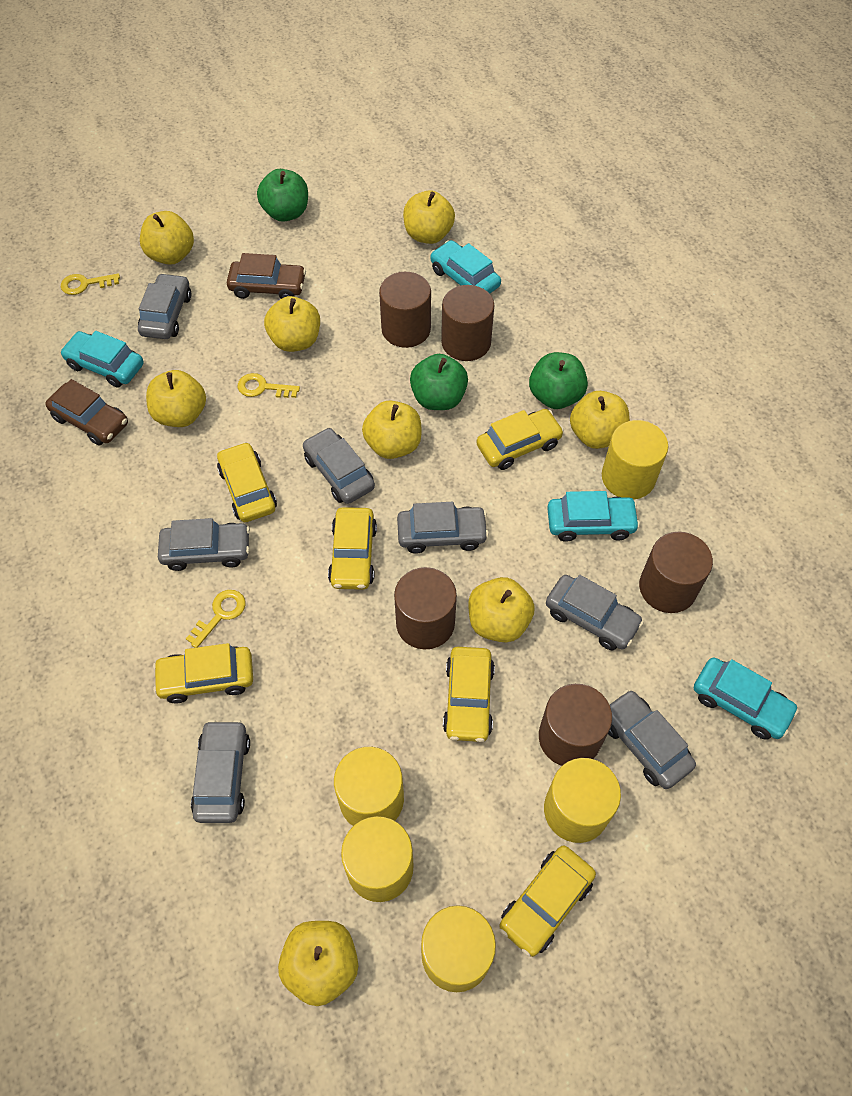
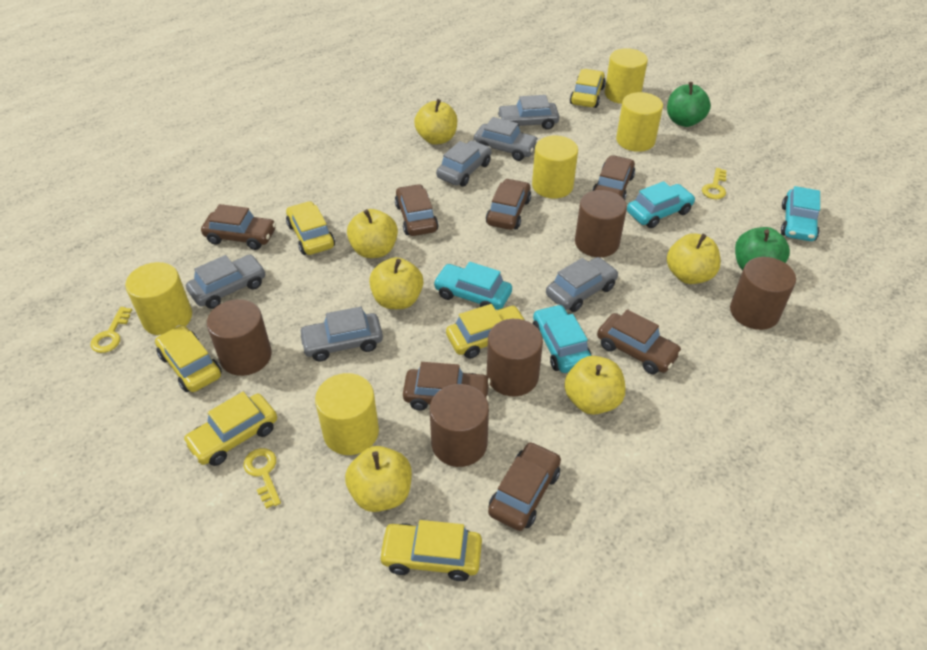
brown car: [45,379,128,446] [227,253,306,299] = 2 -> [201,204,276,250] [395,184,439,236] [403,362,491,410] [486,178,531,230] [488,442,561,531] [592,155,635,200] [597,309,682,374] = 7
green apple: [257,169,308,222] [410,354,468,410] [529,352,588,409] = 3 -> [667,82,711,127] [735,227,790,271] = 2
grey car: [138,273,191,339] [158,518,250,571] [191,720,250,823] [303,428,375,504] [397,502,489,554] [546,575,644,650] [608,690,696,789] = 7 -> [186,255,266,309] [299,307,383,362] [436,140,491,186] [474,117,539,161] [497,95,560,130] [546,257,618,312] = 6
yellow apple: [140,211,194,265] [146,370,206,427] [264,296,320,352] [278,921,358,1006] [362,400,422,459] [403,191,455,244] [468,577,535,642] [570,391,630,449] = 8 -> [345,446,412,512] [347,209,398,258] [369,257,423,309] [414,99,457,145] [564,356,625,415] [667,233,721,284] = 6

